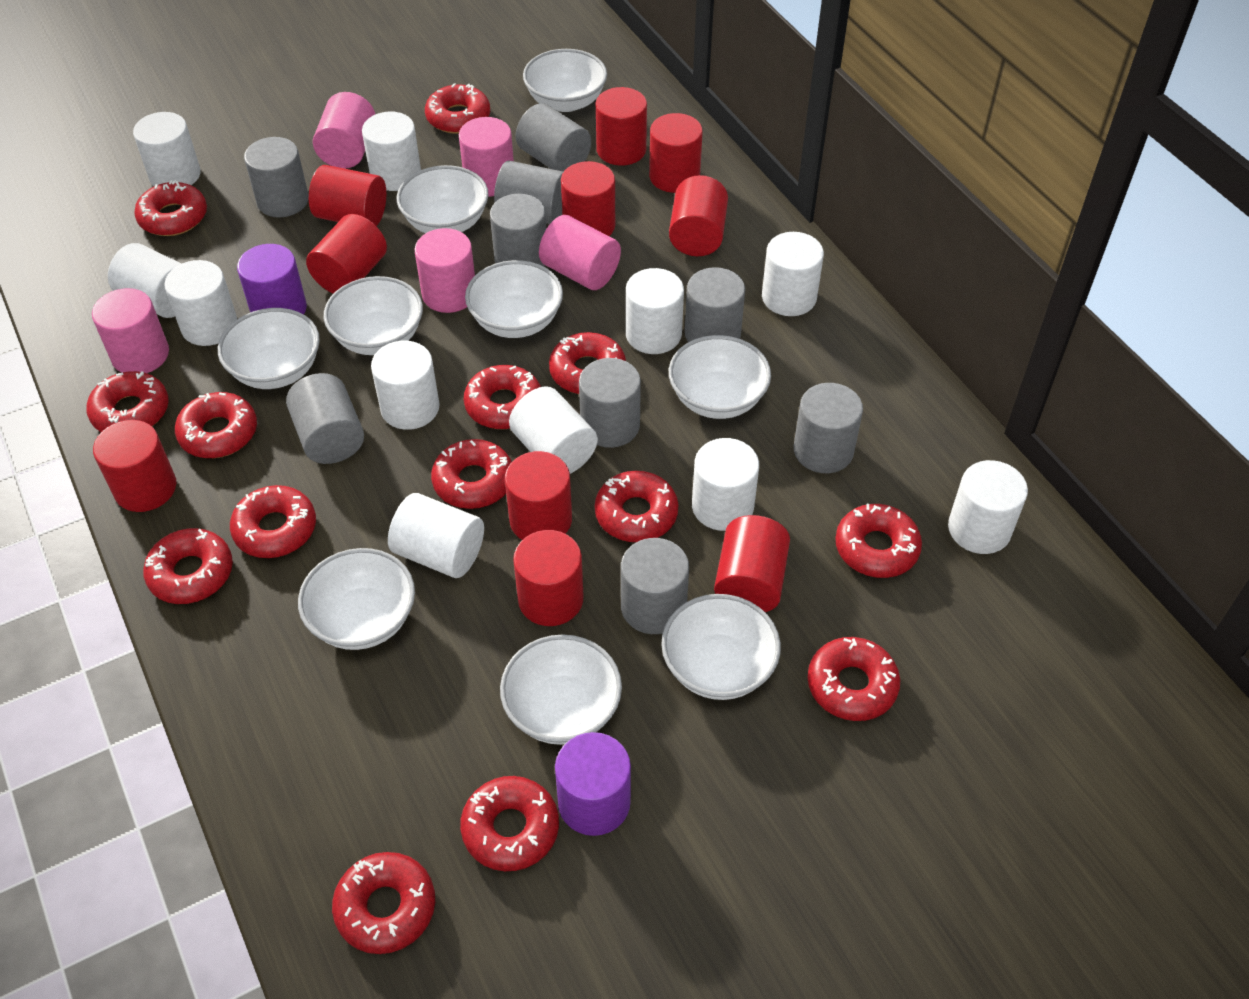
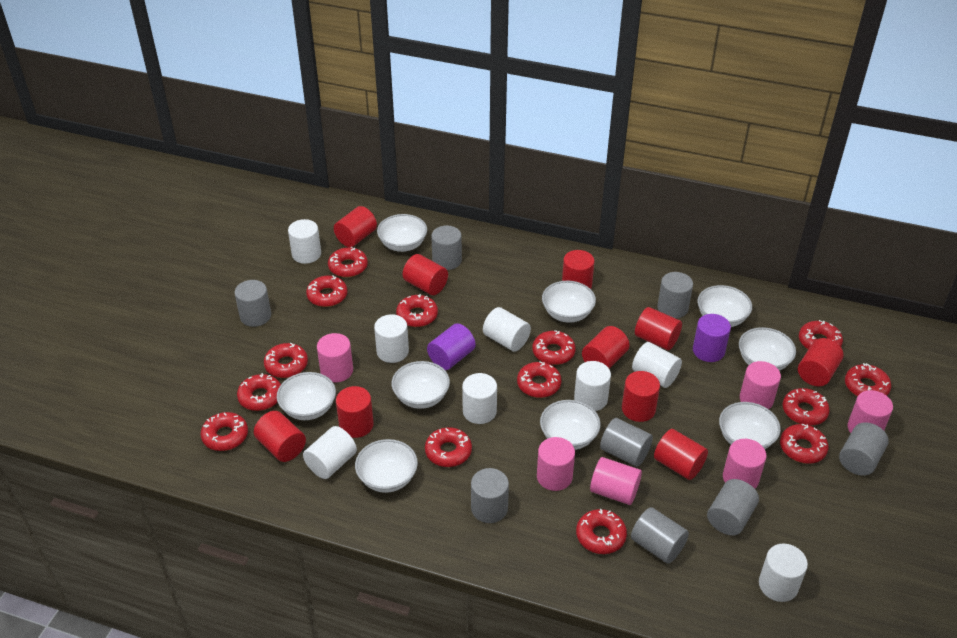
grey cylinder: [244,137,309,218] [286,373,364,464] [490,194,546,266] [494,161,563,224] [516,103,591,172] [579,358,641,448] [621,538,689,634] [685,267,745,342] [794,383,863,473] = 9 -> [235,280,271,327] [431,225,462,270] [471,468,509,523] [600,418,653,467] [631,507,689,564] [657,272,693,318] [707,479,759,535] [839,422,889,476] = 8
pink cylinder: [92,288,169,373] [313,92,375,168] [415,228,475,313] [459,117,514,197] [539,215,621,290] = 5 -> [317,333,353,382] [537,437,575,491] [590,457,642,505] [723,439,766,489] [740,361,781,409] [847,390,893,433] = 6
white cylinder: [108,243,181,318] [133,112,201,186] [164,260,237,346] [362,112,421,191] [371,341,439,430] [388,493,484,578] [509,386,598,474] [626,268,684,354] [692,438,759,531] [762,232,824,316] [948,460,1028,554] = 11 -> [288,219,321,264] [303,426,357,479] [374,314,409,363] [462,373,497,424] [483,307,531,352] [574,361,611,411] [632,342,682,388] [759,544,808,602] = 8

